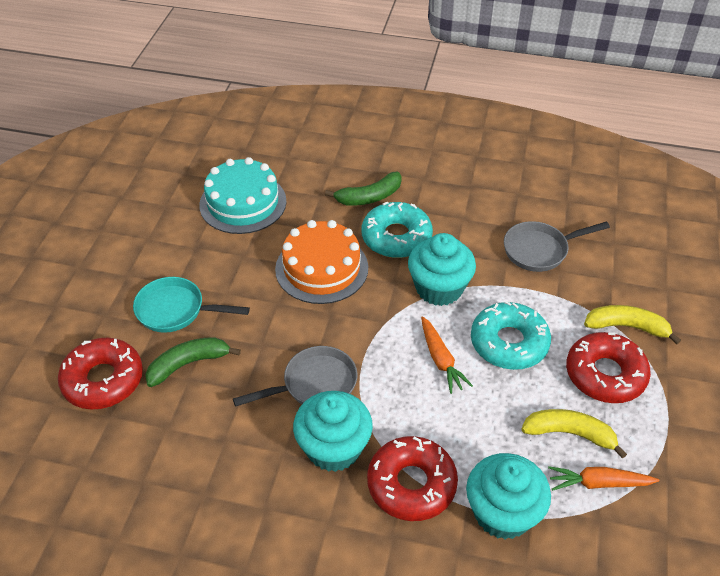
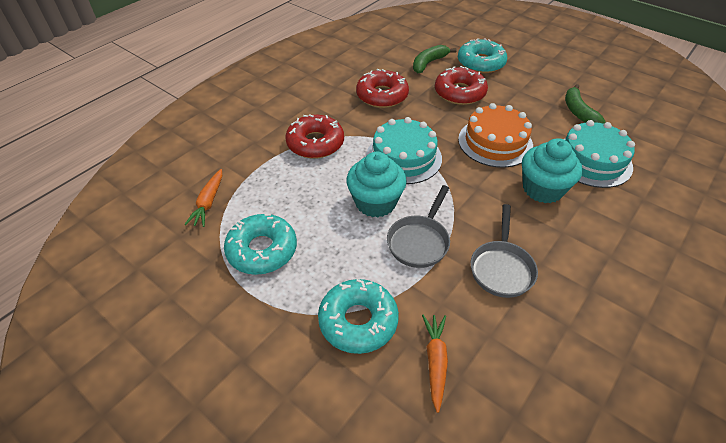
turquoise cake: [199,157,287,234] = 1 -> [366,117,442,184] [564,120,635,188] = 2
turquoise cupcake: [293,391,373,472] [408,233,476,306] [466,453,551,539] = 3 -> [346,152,407,218] [522,138,583,203] = 2
turquoise donut: [362,201,433,258] [471,301,551,370] = 2 -> [224,214,297,275] [318,279,399,354] [458,38,507,73] = 3
turquoise pan: [133,277,250,333] = 1 -> none = 0
yellow banana: [521,409,627,459] [584,305,681,344] = 2 -> none = 0

